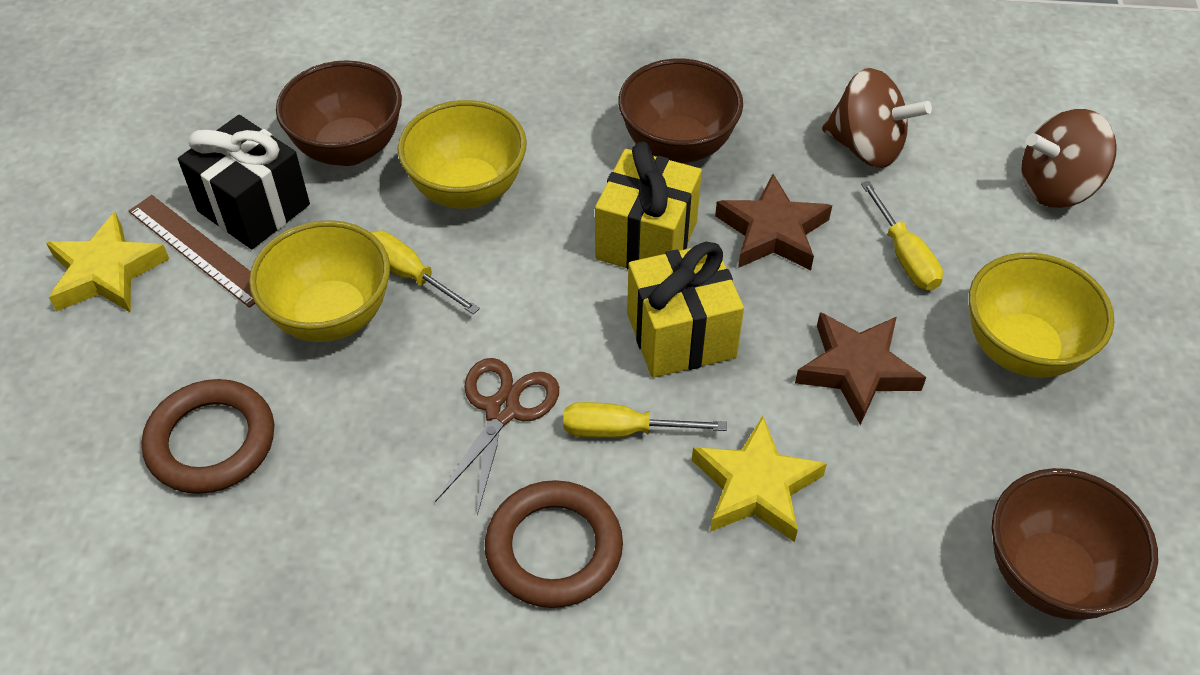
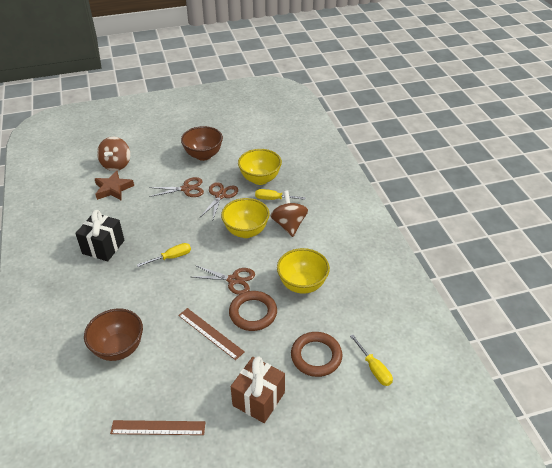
brown bowl: [276,60,402,166] [618,59,743,163] [992,468,1158,620] = 3 -> [84,309,143,361] [181,126,223,161] = 2
brown gift: none = 0 -> [230,357,285,423] = 1
brown ruler: [129,195,255,308] = 1 -> [110,420,205,435] [178,308,245,360] = 2
brown scissors: [435,358,559,515] = 1 -> [149,177,204,197] [193,265,255,295] [200,182,238,219] = 3
brown star: [715,174,832,271] [795,312,926,425] = 2 -> [95,171,134,200] = 1
yellow gift: [595,141,702,269] [627,242,744,378] = 2 -> none = 0
yellow star: [46,212,169,313] [692,415,827,542] = 2 -> none = 0

